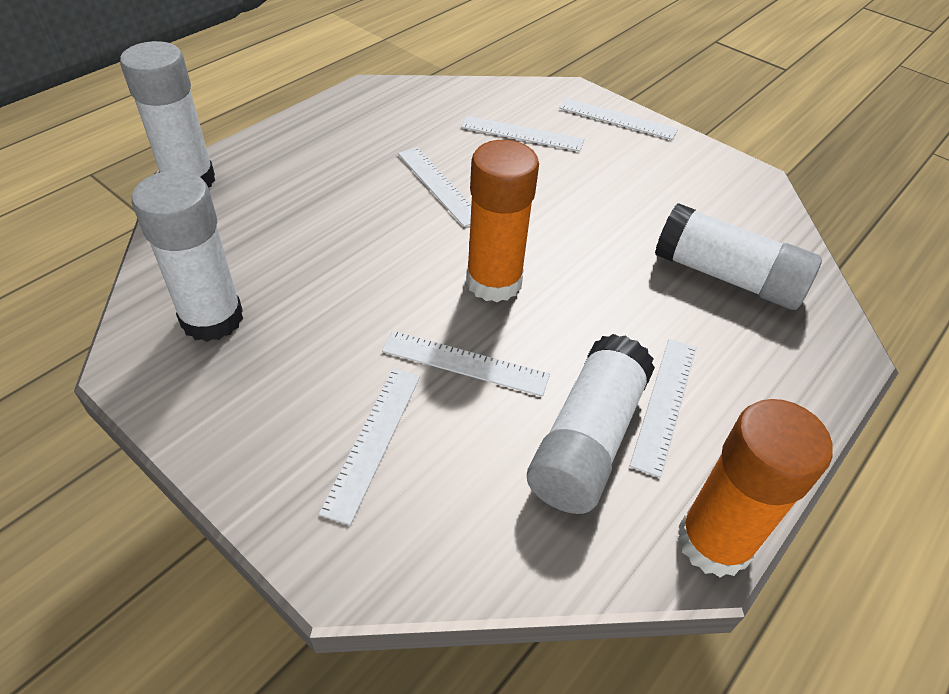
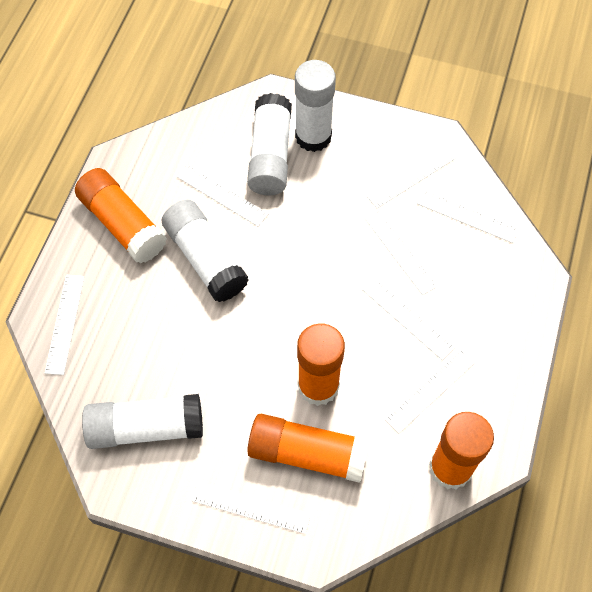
orange glue stick: [466,140,539,302] [678,399,833,578] = 2 -> [75,168,167,263] [247,414,370,483] [297,323,345,406] [429,412,494,490] = 4
white ruler: [319,368,420,525] [382,331,550,397] [398,147,471,227] [461,116,584,152] [559,98,678,140] [630,339,696,478] = 6 -> [45,275,84,375] [177,165,268,226] [191,481,311,534] [362,278,455,360] [364,209,438,295] [366,147,455,208] [385,348,477,433] [417,190,519,243] = 8

